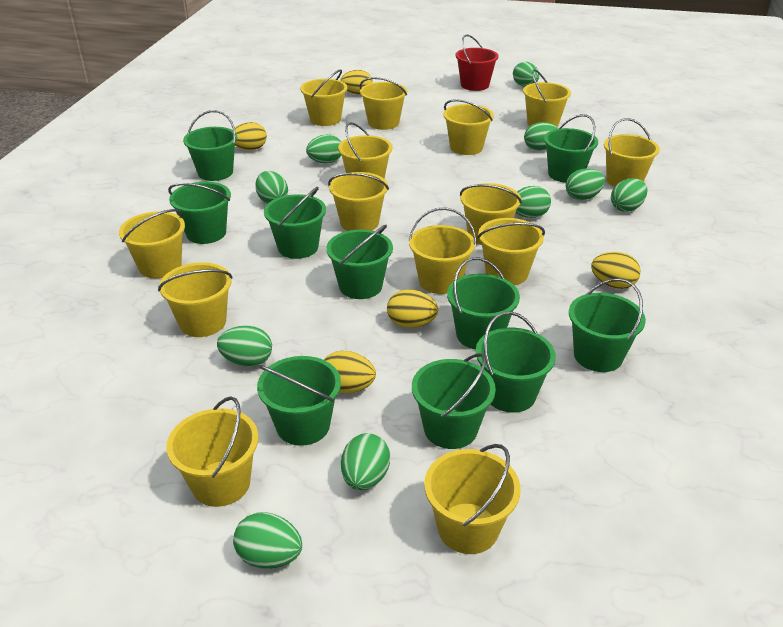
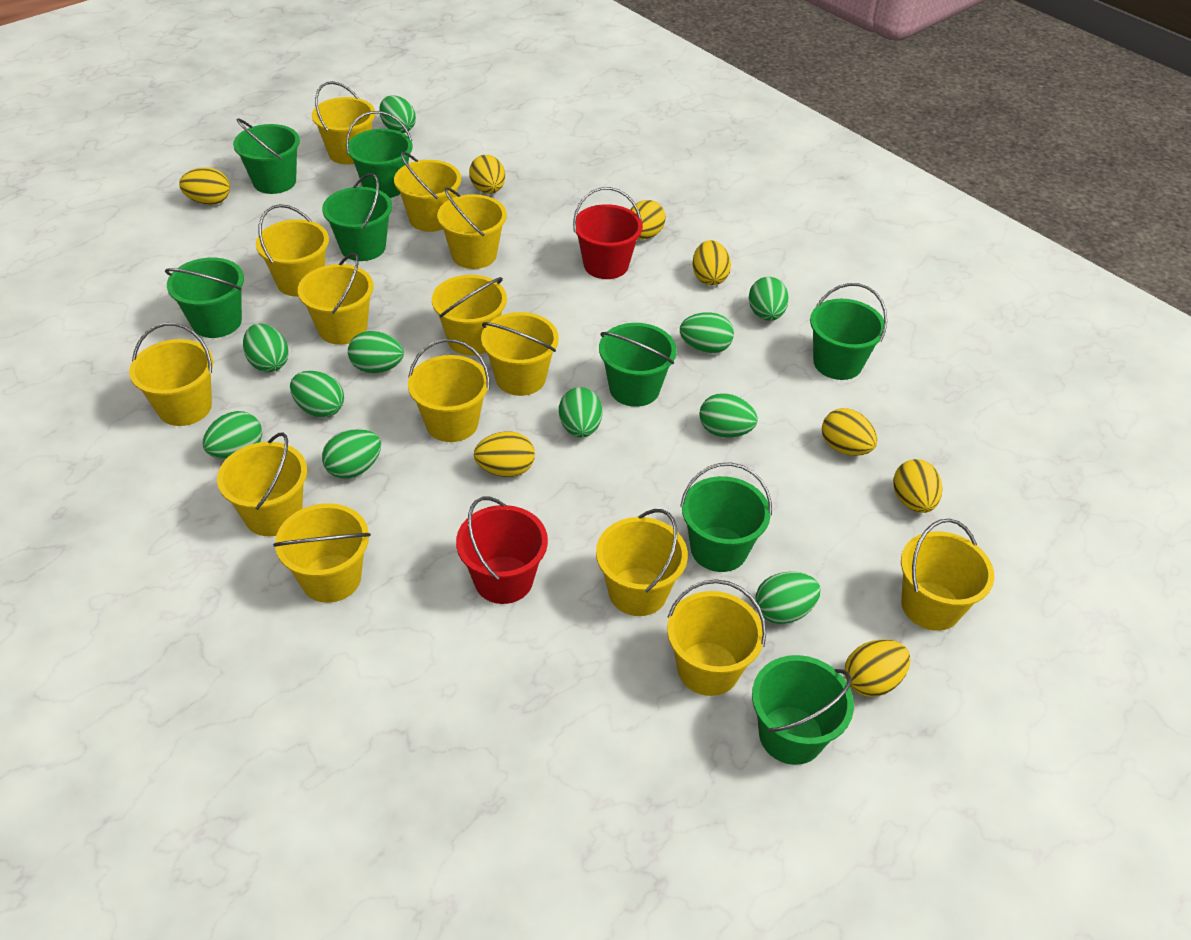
green bucket: [168,182,231,244] [183,110,237,181] [257,356,341,446] [264,187,326,259] [326,225,393,299] [412,353,496,449] [447,257,520,350] [476,311,556,413] [544,114,598,183] [569,278,646,372] = 10 -> [165,258,244,338] [233,118,300,194] [322,173,392,261] [346,111,412,198] [599,323,677,407] [680,462,772,572] [752,655,854,765] [810,283,887,380] = 8
green egg: [217,326,272,367] [233,512,302,569] [255,171,288,204] [306,134,341,163] [341,433,390,490] [513,62,539,87] [515,186,551,218] [524,122,558,151] [566,169,605,200] [611,178,648,212] = 10 -> [203,411,262,459] [243,324,289,372] [290,371,344,417] [322,429,381,478] [348,331,404,373] [379,96,416,133] [559,387,602,438] [680,312,734,354] [699,393,758,437] [749,277,789,321] [755,572,821,624] = 11
red bucket: [455,34,499,91] = 1 -> [456,497,548,604] [573,187,643,279] = 2
yellow egg: [235,122,267,150] [324,351,376,394] [340,70,373,95] [387,289,438,328] [591,252,641,289] = 5 -> [179,167,230,205] [469,155,505,194] [474,432,535,477] [630,200,666,239] [692,240,731,285] [822,408,877,456] [845,639,910,697] [893,459,942,513] = 8

